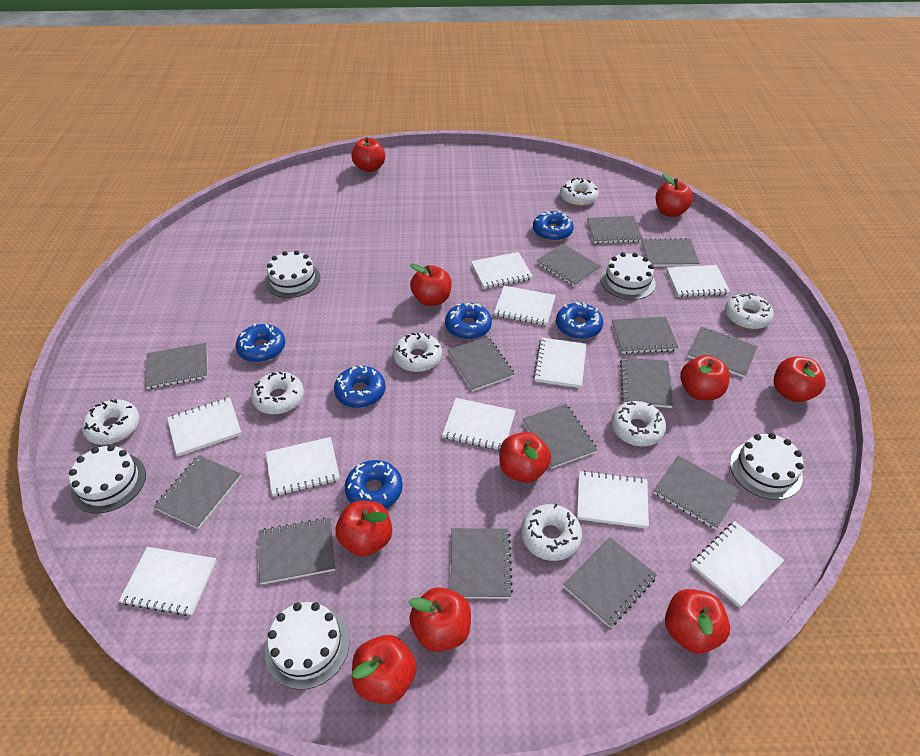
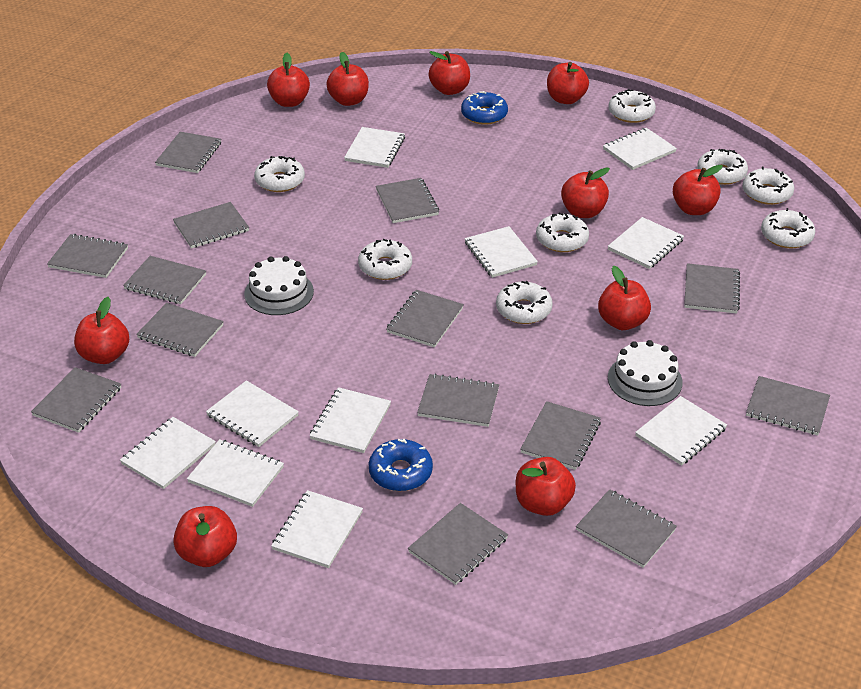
blue donut: [236,323,285,362] [334,365,386,408] [345,460,403,508] [445,303,492,339] [533,211,574,241] [556,302,603,339] = 6 -> [369,439,433,491] [461,91,508,125] = 2
white cake: [69,445,146,514] [265,250,320,298] [265,602,349,690] [600,252,656,300] [730,433,804,500] = 5 -> [244,256,314,315] [608,340,682,406] = 2
white donut: [82,399,139,445] [251,371,304,414] [393,333,442,372] [521,503,582,561] [560,178,599,206] [611,401,666,446] [725,293,774,329] = 7 -> [254,156,305,192] [358,239,412,280] [496,281,553,324] [536,213,589,252] [608,89,656,123] [697,149,748,185] [742,167,794,205] [761,208,815,248] = 8

